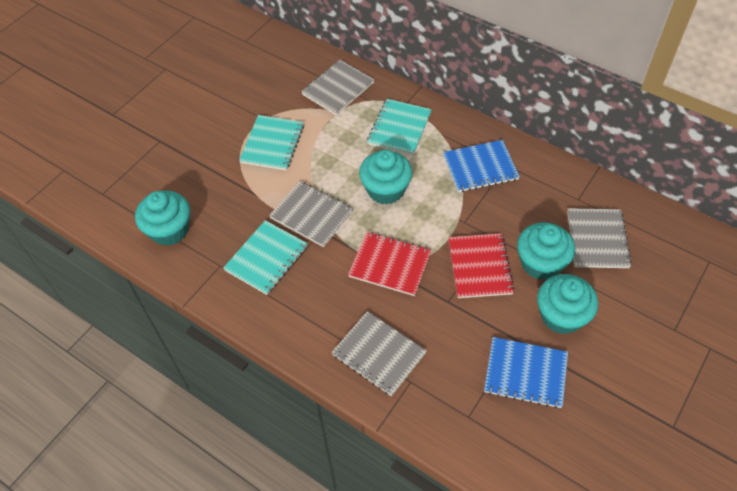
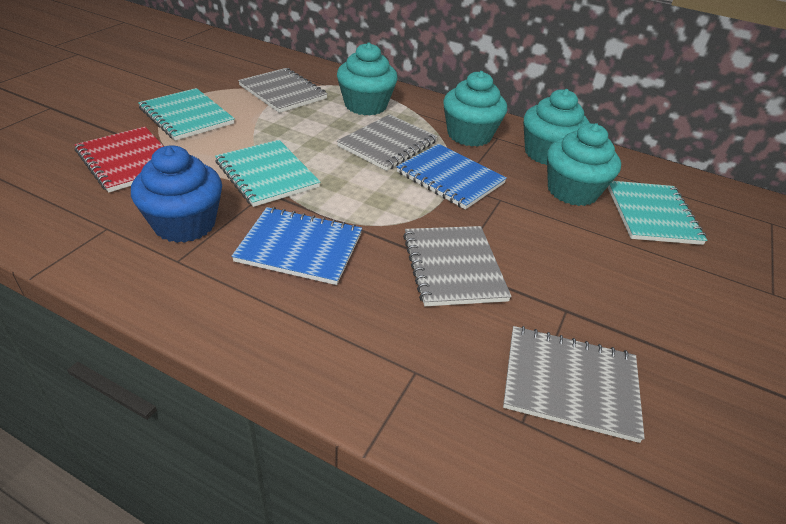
blue cupcake: none = 0 -> [131,145,222,243] = 1
red notebook: [348,232,432,296] [448,233,514,298] = 2 -> [75,127,164,193] = 1

